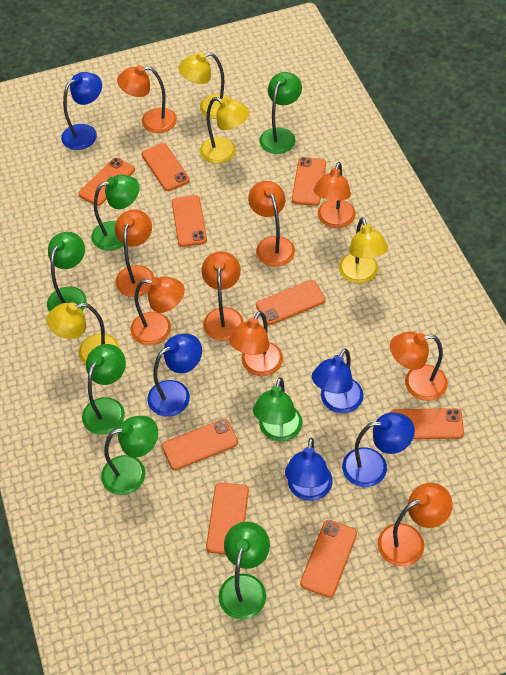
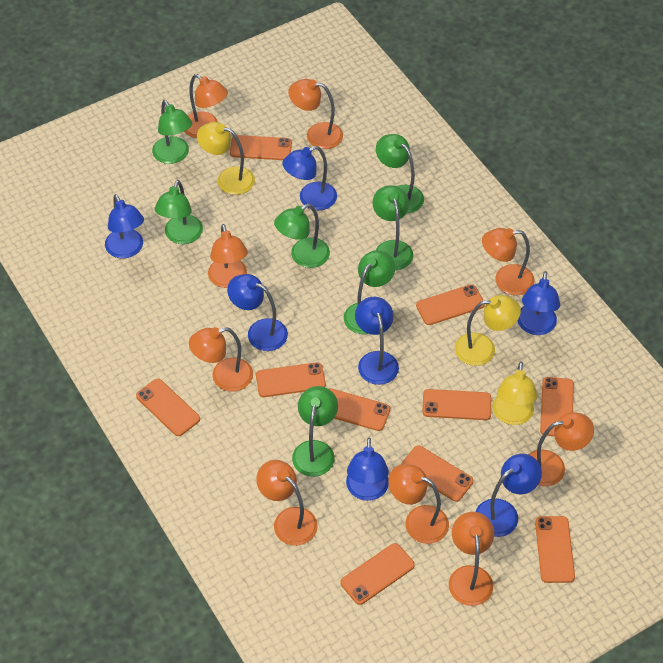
blue lamp: [61,72,102,150] [147,334,202,417] [285,438,332,501] [312,349,364,413] [342,413,415,487] = 5 -> [105,194,144,258] [227,274,288,351] [282,146,337,210] [346,438,389,501] [355,297,399,385] [476,454,542,537] [518,271,560,335] = 7
orange phone: [78,158,135,206] [142,143,190,191] [162,419,238,470] [172,195,207,247] [206,483,249,554] [256,280,326,325] [292,157,326,206] [300,520,357,598] [390,408,464,439] = 9 -> [136,379,200,436] [230,135,292,160] [256,362,326,397] [329,388,390,431] [340,543,415,605] [401,445,473,502] [416,284,485,325] [422,389,491,420] [535,516,575,583] [540,377,574,436] = 10
yellow lamp: [46,302,120,365] [178,52,232,119] [200,97,250,164] [339,217,388,284] = 4 -> [197,122,255,195] [455,295,521,366] [493,362,538,425] = 3

